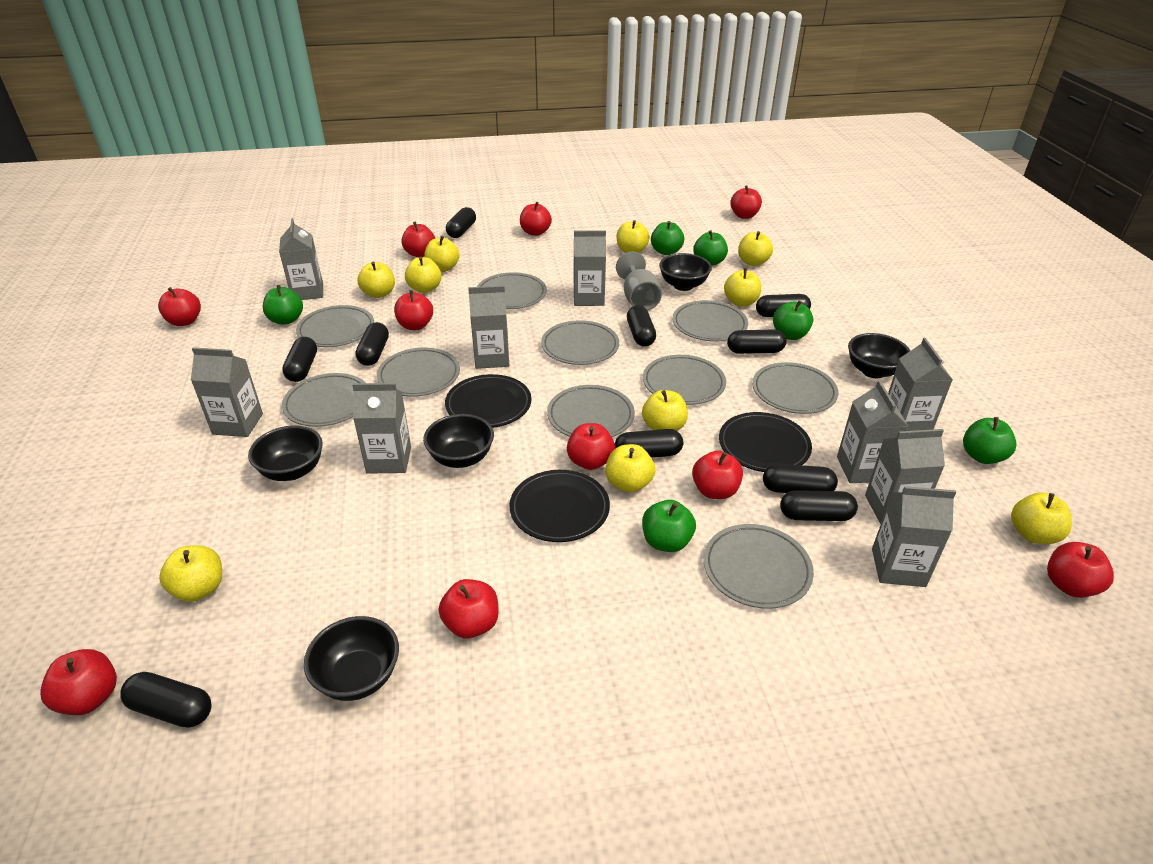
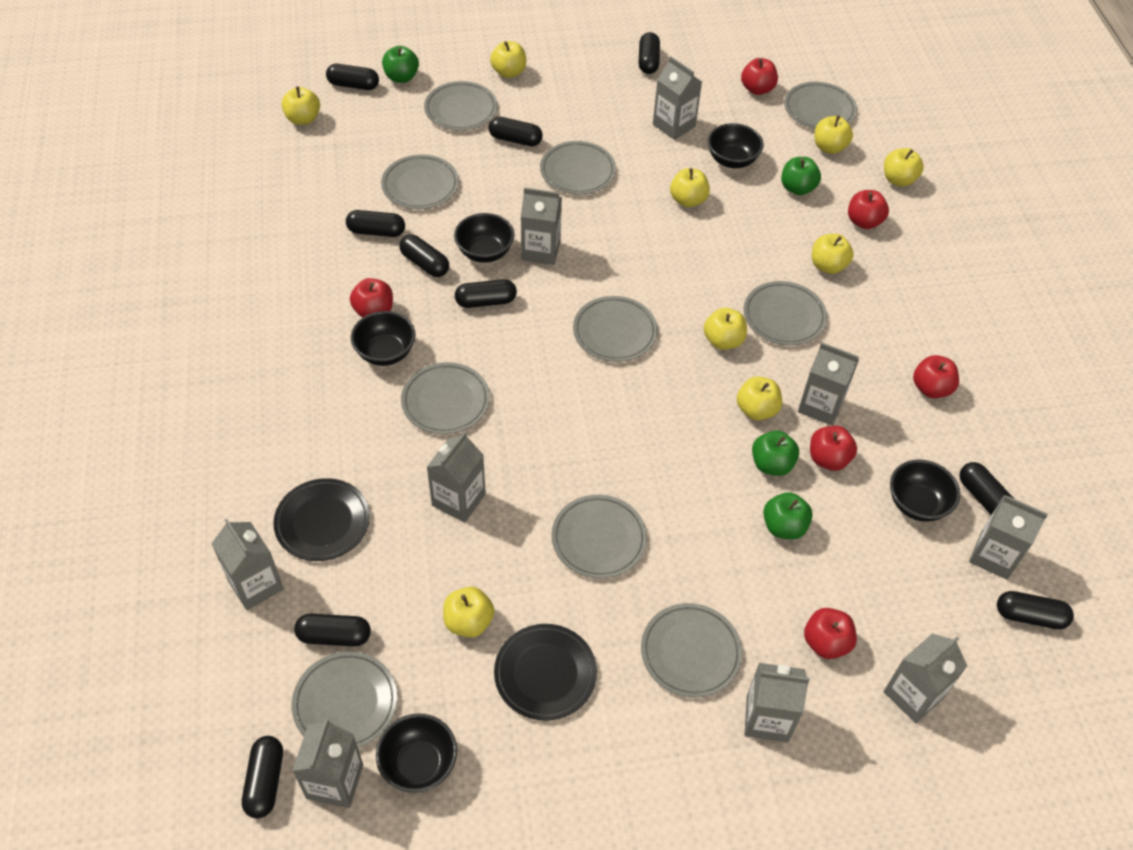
black plate: [445,374,532,428] [509,470,610,542] [719,412,812,472] = 3 -> [273,478,370,561] [494,624,597,721] = 2
green apple: [263,285,303,325] [642,500,696,552] [651,221,684,255] [693,230,728,266] [773,300,813,340] [963,417,1017,464] = 6 -> [382,46,419,83] [752,431,799,476] [763,492,813,539] [781,157,821,195] = 4
grey goblet: [616,252,662,311] = 1 -> none = 0
red apple: [40,649,117,715] [158,287,201,326] [394,290,433,330] [401,221,436,257] [438,579,499,638] [520,202,552,236] [567,423,615,470] [692,451,743,499] [730,185,762,219] [1047,542,1114,598] = 10 -> [350,278,393,318] [741,58,778,95] [804,608,857,659] [810,426,857,471] [848,190,889,229] [913,355,959,398] = 6
yellow apple: [159,545,222,602] [358,262,395,298] [405,257,442,293] [424,236,459,272] [605,444,655,493] [616,220,650,253] [642,390,688,431] [724,268,761,306] [738,231,773,266] [1011,492,1072,544] = 10 -> [281,86,320,125] [443,587,495,638] [490,41,526,78] [670,168,710,207] [704,308,747,350] [737,377,782,421] [812,234,854,274] [815,115,853,154] [884,148,924,187] = 9

